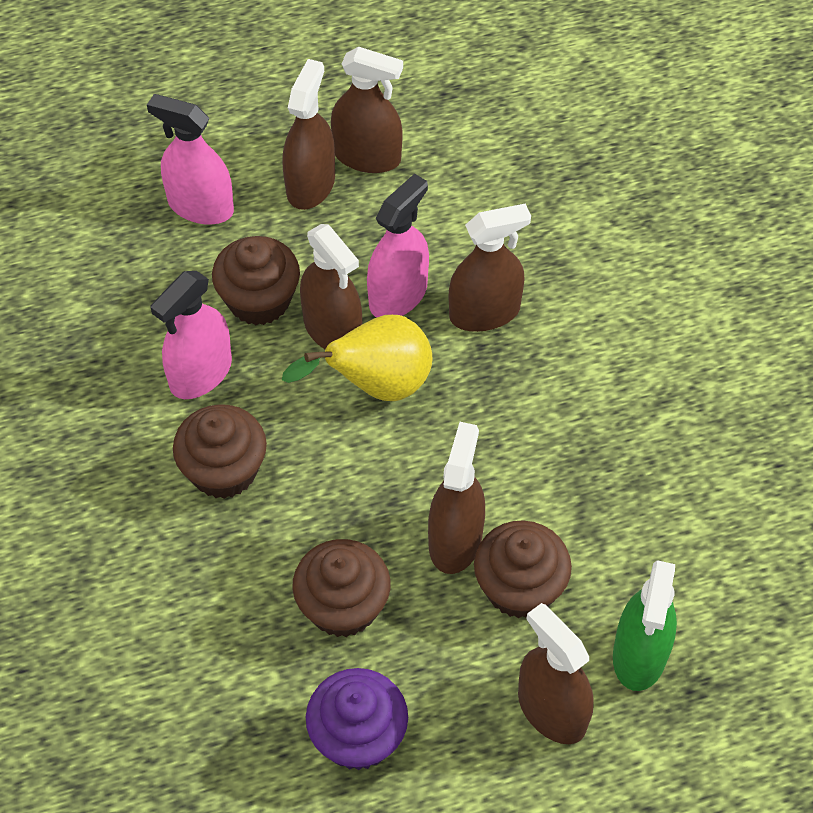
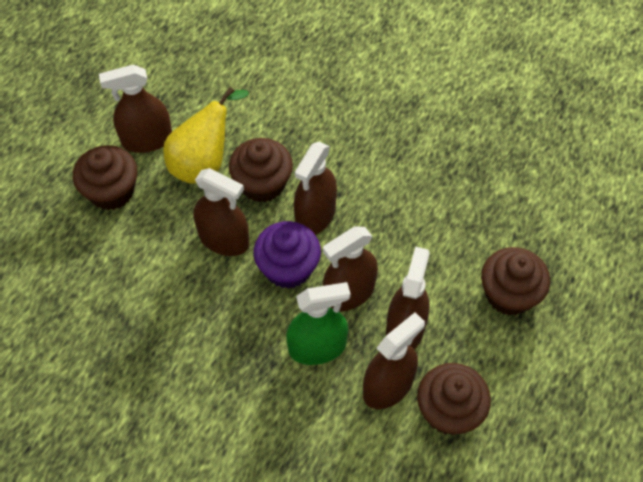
pink spray bottle: [147,94,234,225] [150,271,232,399] [367,173,429,317] = 3 -> none = 0

